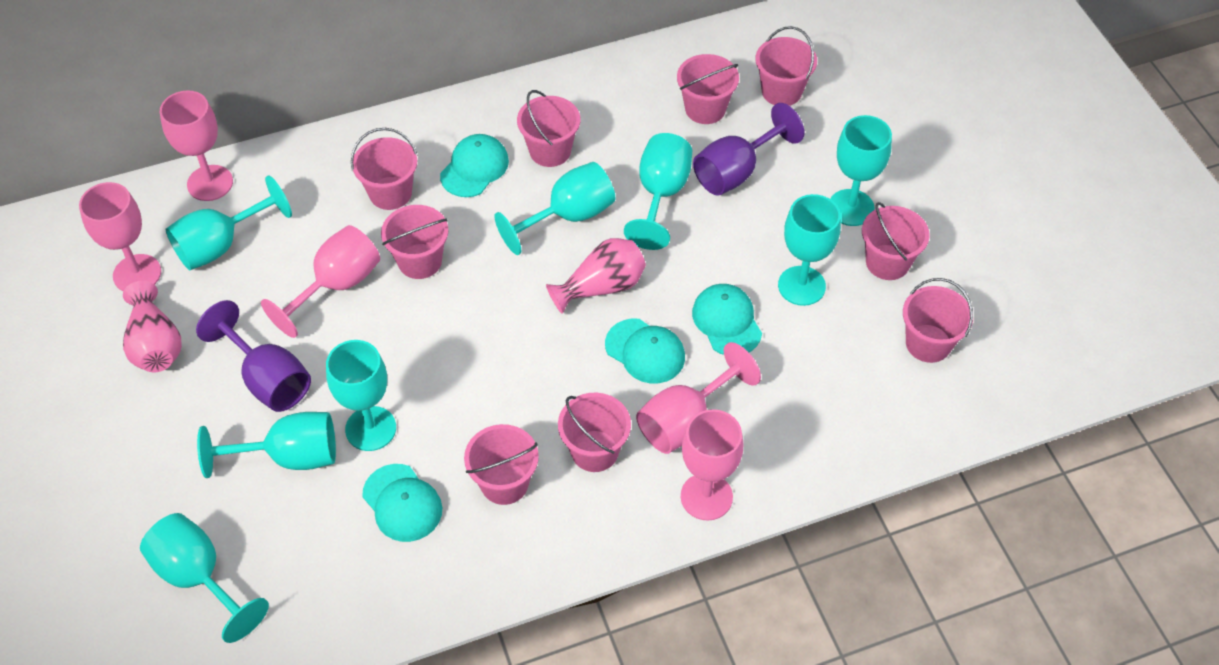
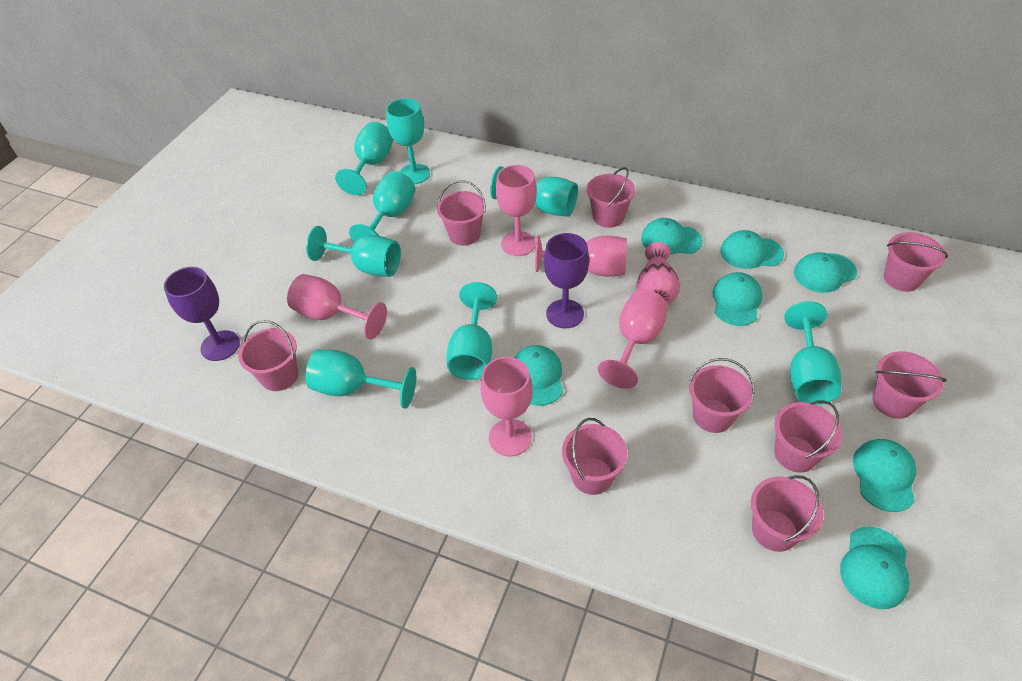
pink vase: [123,281,182,372] [546,238,646,314] = 2 -> [636,242,680,305] = 1
turquoise cap: [362,464,442,542] [440,134,509,197] [605,319,685,383] [692,284,762,355] = 4 -> [515,345,563,406] [641,218,703,255] [713,272,762,326] [720,230,784,269] [794,252,857,293] [840,527,910,609] [853,439,916,512] = 7

